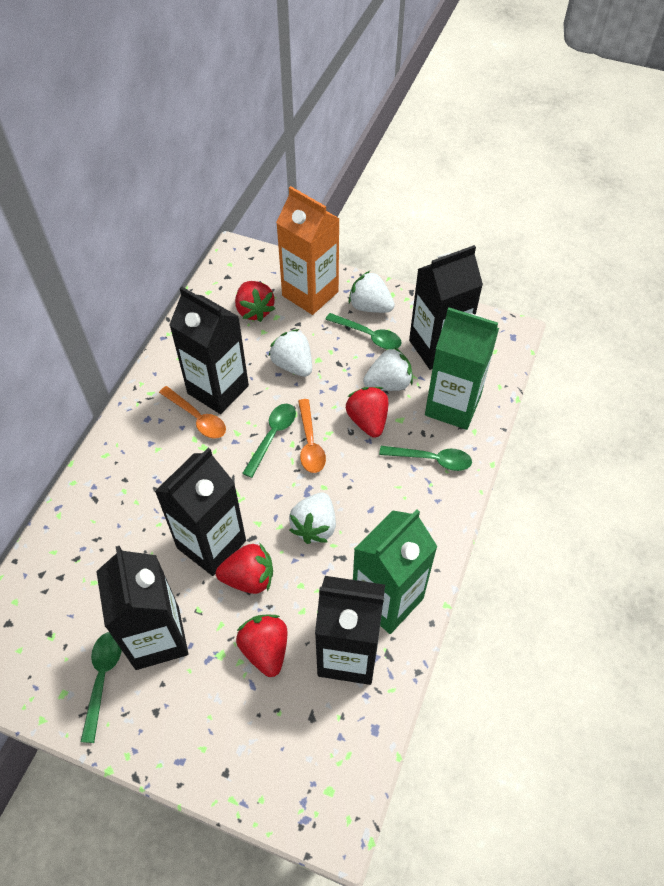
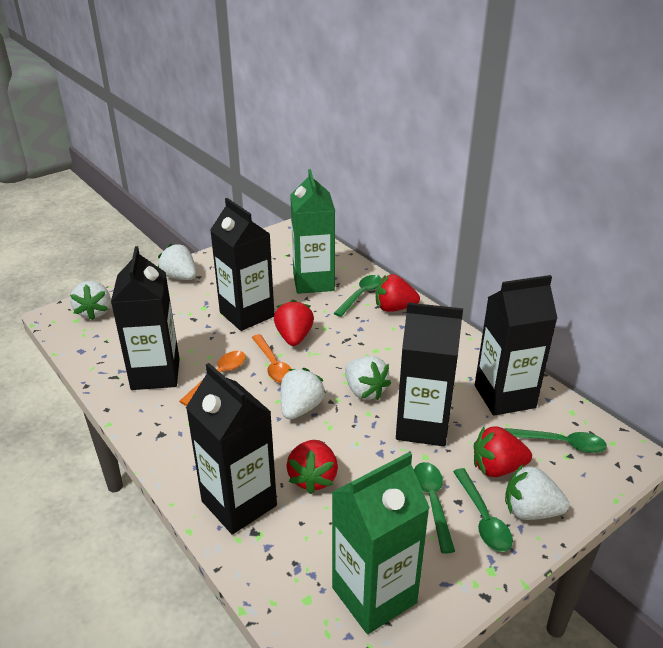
orange carton: [276,186,340,315] = 1 -> none = 0
white strawberry: [269,329,312,377] [289,492,336,544] [349,271,395,313] [363,348,413,391] = 4 -> [70,281,111,320] [158,244,197,280] [281,368,326,419] [345,356,391,400] [505,464,569,520] = 5

